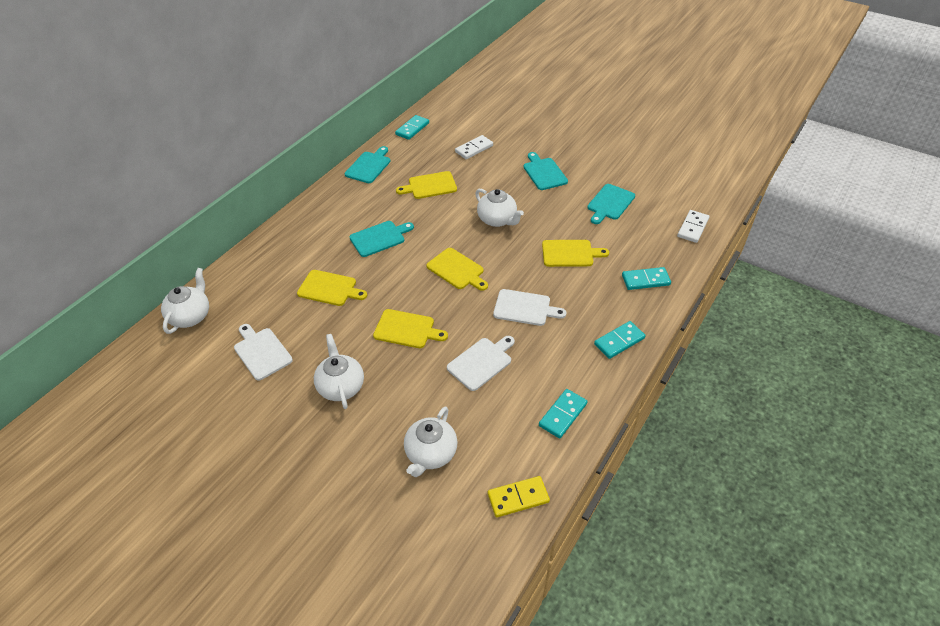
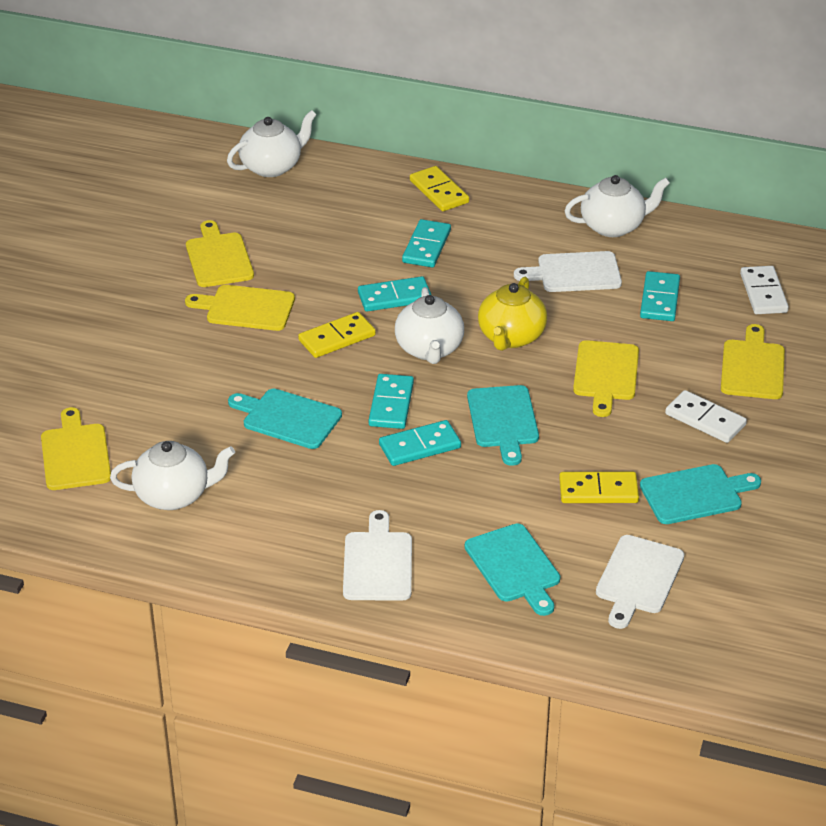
turquoise domino: [395,115,429,140] [539,389,588,439] [594,321,645,359] [622,267,671,290] = 4 -> [358,276,431,312] [369,374,414,429] [379,420,461,466] [402,219,451,267] [640,271,680,321] = 5
yellow domino: [488,476,550,517] = 1 -> [298,312,376,358] [410,166,469,211] [559,472,639,503] = 3
yellow teapot: none = 0 -> [478,276,547,351] = 1

